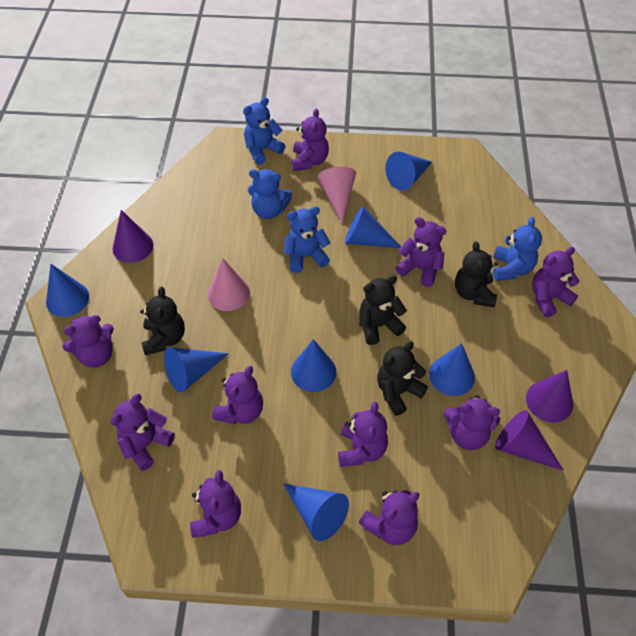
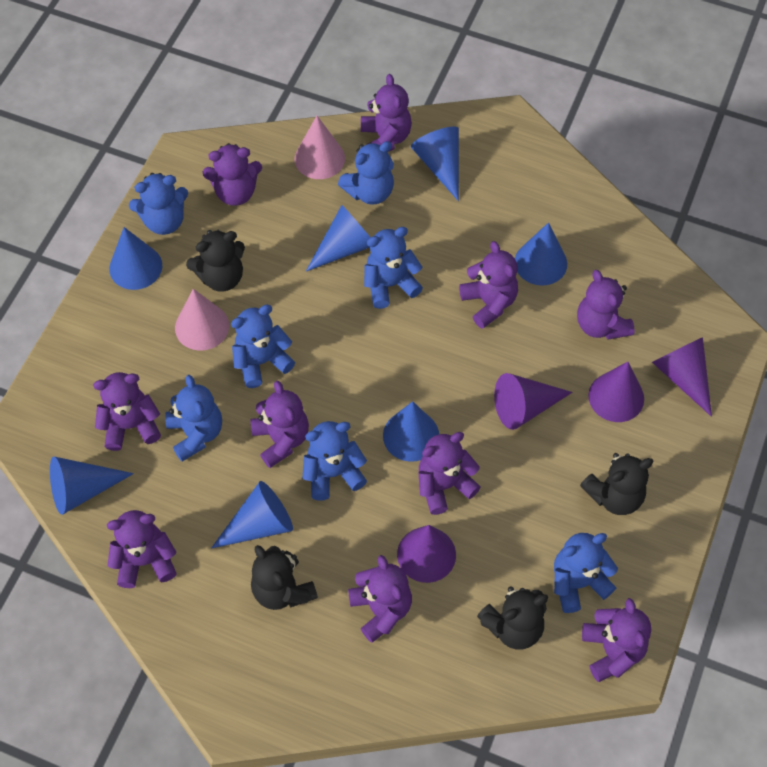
blue teddy bear: [243,97,285,165] [247,169,292,219] [284,206,331,273] [493,217,542,281] = 4 -> [129,173,188,235] [165,375,222,461] [231,304,295,388] [303,421,367,501] [338,141,394,205] [364,227,423,309] [554,533,618,613] = 7
purple cone: [113,210,154,263] [495,410,564,471] [526,370,573,423] = 3 -> [397,525,456,583] [494,373,572,430] [588,362,644,422] [652,337,712,417] = 4

